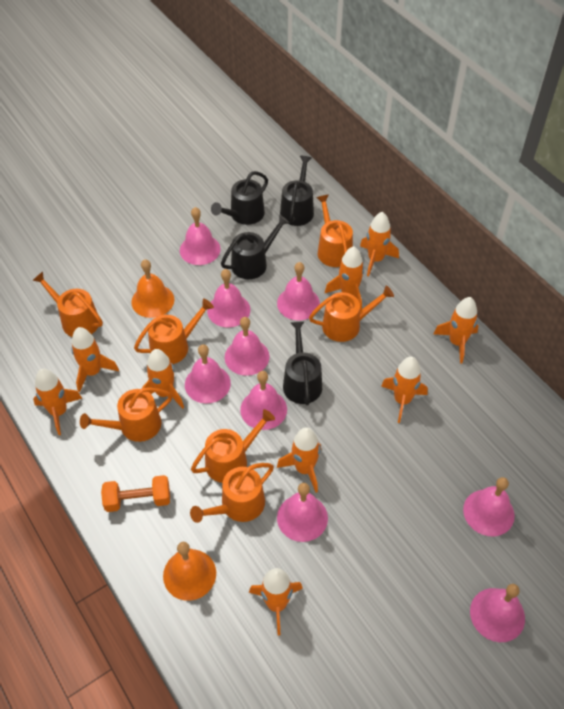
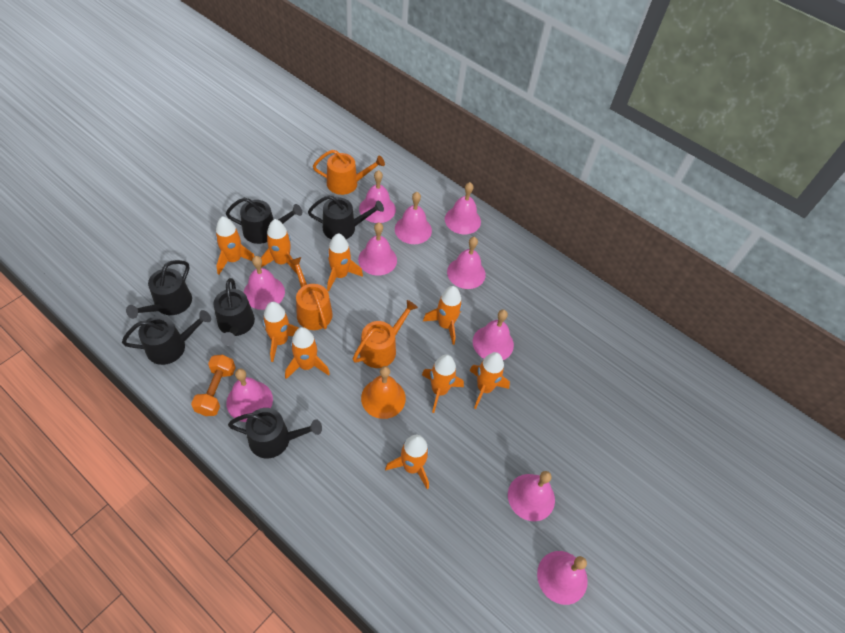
black watering can: [211,171,268,225] [221,215,290,279] [280,156,314,226] [283,321,322,405] = 4 -> [122,310,211,365] [126,260,192,319] [213,278,255,346] [226,198,302,244] [228,408,322,458] [308,195,384,239] = 6
orange bell: [131,259,174,318] [163,542,216,601] = 2 -> [361,366,406,419] = 1
orange watering can: [32,271,103,337] [80,387,172,442] [134,298,214,364] [190,463,274,523] [191,409,275,483] [309,286,394,342] [316,195,353,267] = 7 -> [289,257,333,330] [313,150,385,195] [353,300,418,368] = 3
pink bell: [180,207,221,265] [185,344,231,403] [207,269,250,327] [225,317,270,376] [240,371,287,430] [277,262,320,320] [277,483,328,542] [463,477,515,536] [470,584,525,642] = 9 -> [226,368,273,422] [244,256,285,310] [358,223,397,275] [359,170,396,223] [395,192,432,244] [445,182,481,234] [447,237,486,289] [473,310,514,360] [508,471,555,521] [537,551,588,605] = 10

